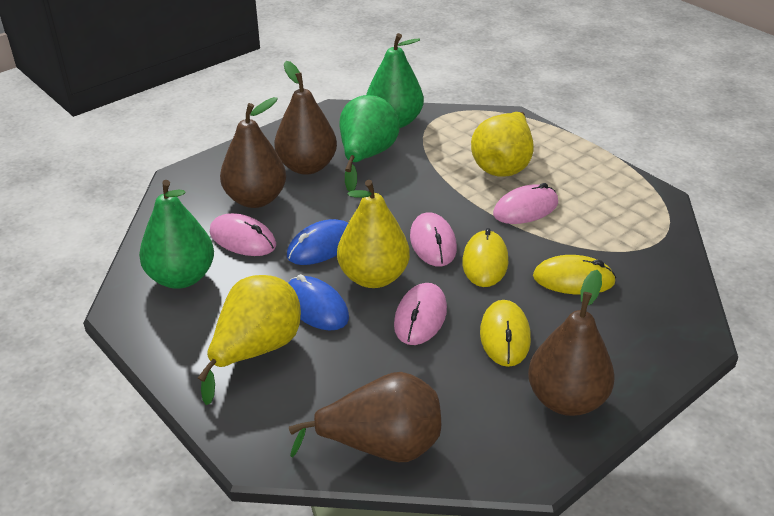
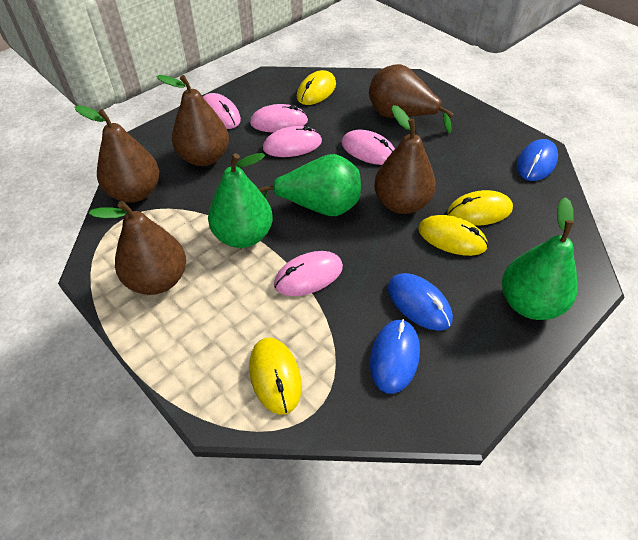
blue mouse: [287,219,348,265] [288,274,349,331] = 2 -> [370,319,420,394] [388,273,453,331] [517,139,558,181] = 3
brown pear: [220,97,286,208] [274,61,337,175] [289,372,441,462] [528,270,615,416] = 4 -> [75,105,159,203] [89,201,186,295] [157,75,229,166] [369,64,454,133] [374,105,436,214] = 5
pink mouse: [210,213,276,256] [394,283,447,345] [410,213,457,267] [493,183,558,224] = 4 -> [203,93,241,129] [250,104,308,133] [263,126,322,157] [274,251,343,296] [341,130,395,165] = 5
yellow mouse: [462,228,509,287] [480,300,531,367] [533,255,616,295] = 3 -> [249,338,302,415] [297,70,336,105] [418,215,488,256] [447,190,513,226] = 4
yellow pear: [198,275,301,405] [337,180,410,288] [471,112,533,177] = 3 -> none = 0

